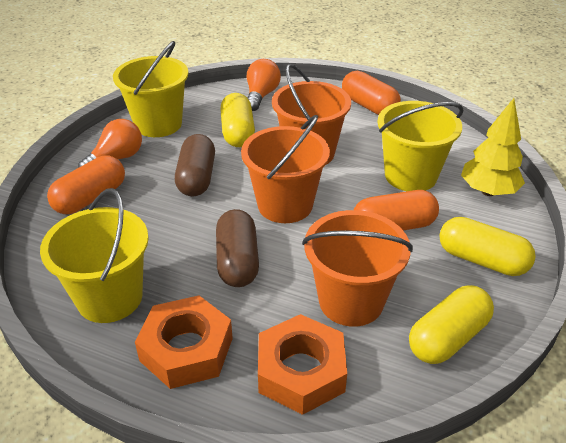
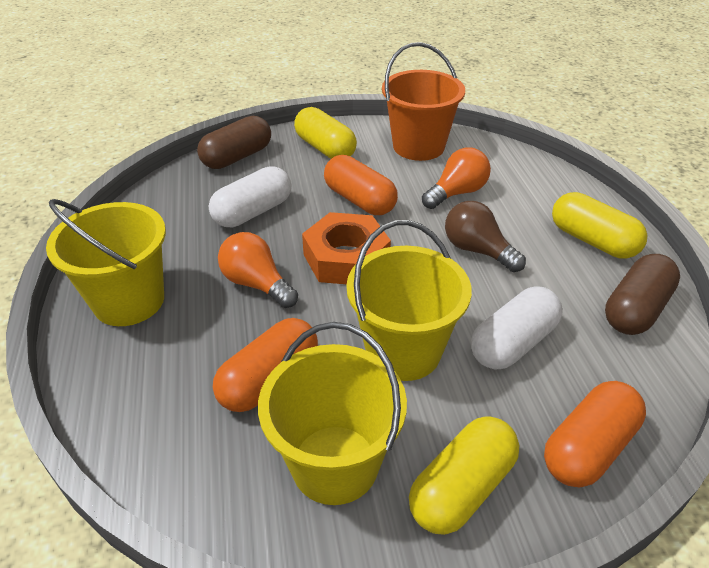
brown light bulb: none = 0 -> [445,201,526,272] = 1
orange bucket: [241,115,330,223] [272,64,351,165] [302,210,413,327] = 3 -> [382,42,465,161] = 1
orange nut: [135,295,233,389] [258,314,347,415] = 2 -> [302,212,391,284] = 1
white capsule: none = 0 -> [209,166,291,227] [471,287,563,370] = 2
yellow tree: [461,98,525,196] = 1 -> none = 0

